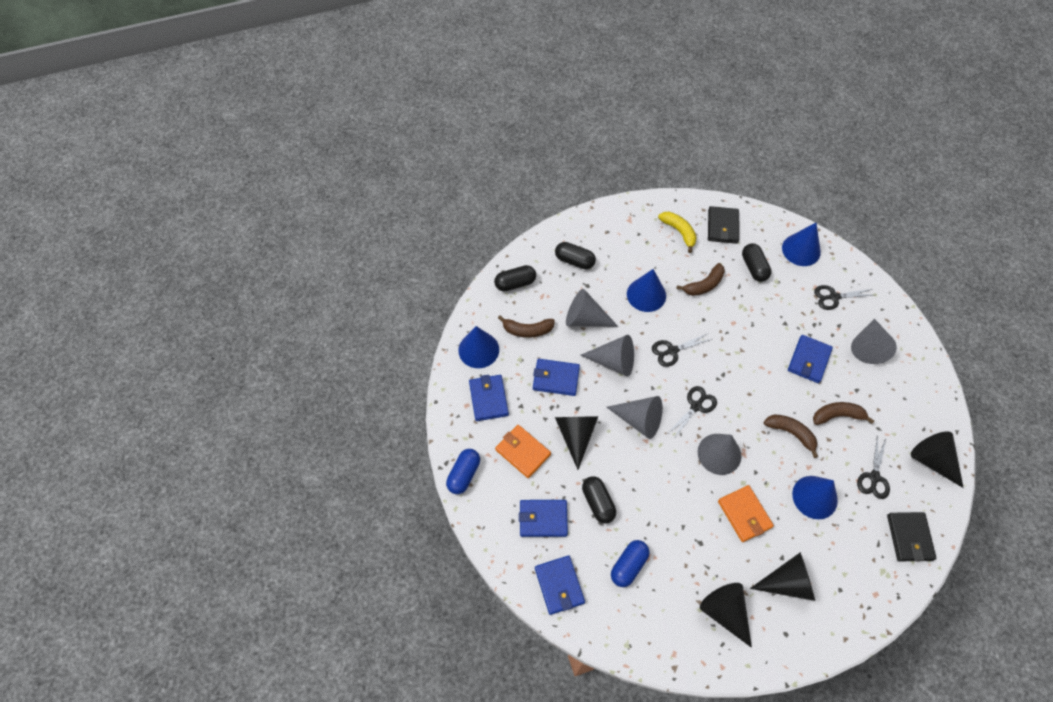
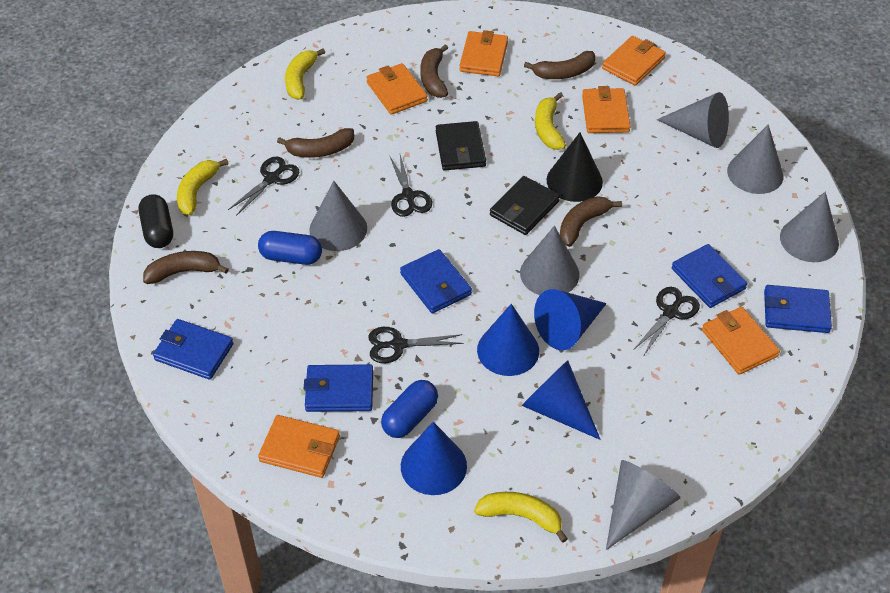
black capsule: [494,265,536,291] [555,242,596,269] [582,476,616,524] [742,243,771,282] = 4 -> [139,194,173,248] = 1
black cone: [555,416,599,470] [700,583,752,648] [750,552,815,601] [911,431,963,488] = 4 -> [547,133,603,202] = 1
brown banana: [498,315,555,338] [676,263,725,296] [764,414,818,458] [813,402,875,425] = 4 -> [143,251,229,284] [277,128,354,158] [420,44,448,98] [524,51,596,79] [560,196,622,247] = 5
grey cone: [566,289,618,327] [581,335,634,377] [607,396,663,439] [698,434,741,475] [851,319,897,364] = 5 -> [309,181,367,251] [520,226,580,295] [606,460,680,550] [657,92,729,148] [727,124,784,194] [780,192,839,262] = 6
orange wallet: [495,425,551,478] [718,485,774,542] = 2 -> [258,415,340,478] [366,63,428,115] [459,30,508,76] [582,86,631,133] [602,36,666,86] [702,307,780,375] = 6
yellow banana: [658,212,697,253] = 1 -> [177,159,229,215] [285,48,325,99] [474,492,568,543] [535,93,566,150] = 4

